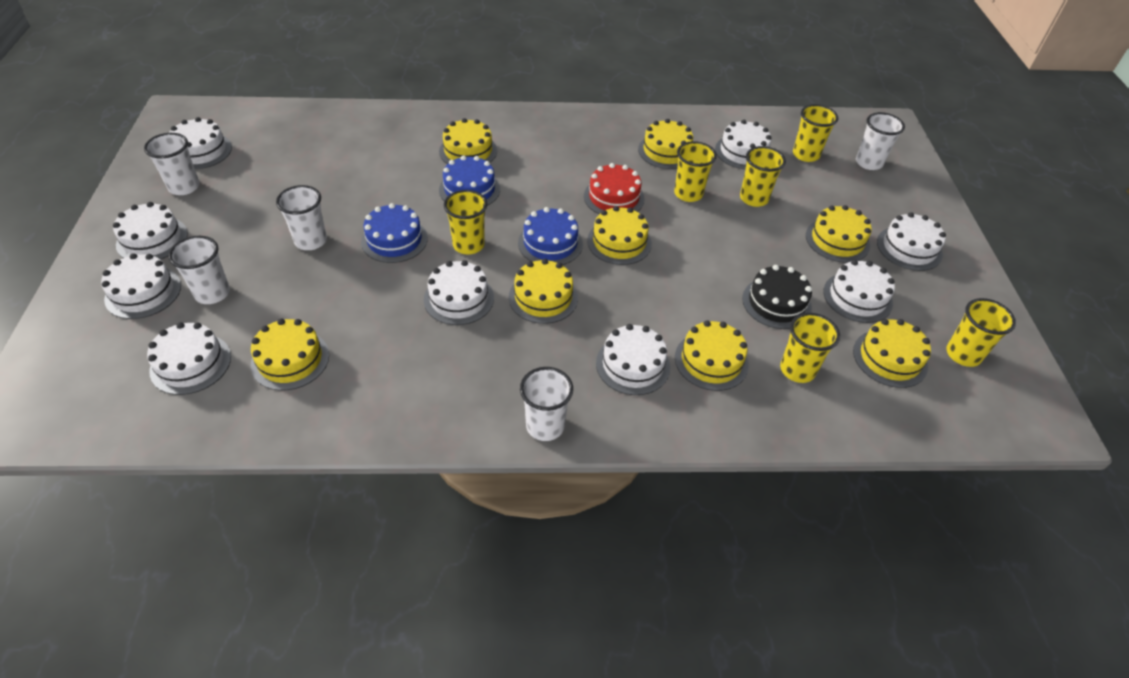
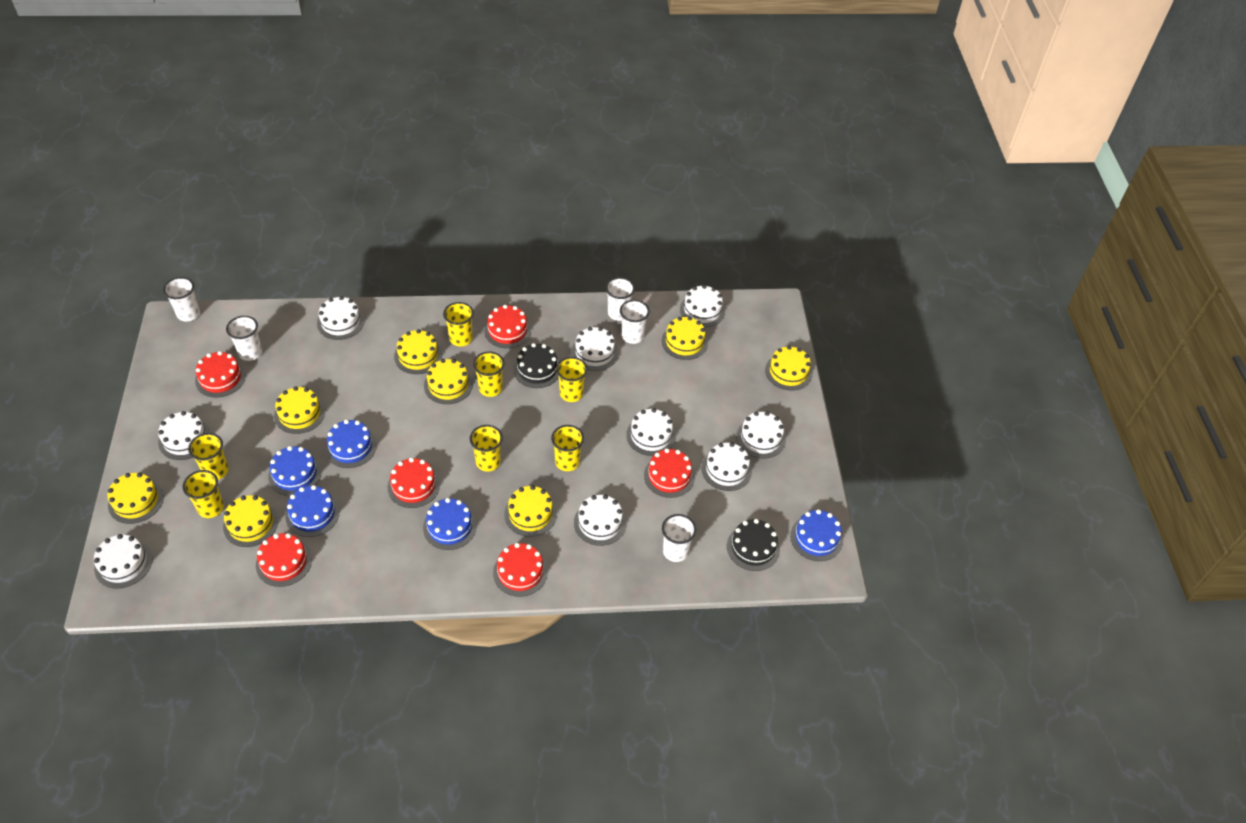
black cake: [742,265,812,329] = 1 -> [513,343,559,388] [727,519,780,571] = 2
blue cake: [361,203,428,263] [439,155,500,206] [518,207,583,265] = 3 -> [268,446,321,496] [285,485,340,537] [325,420,377,468] [423,498,477,550] [790,509,843,561] = 5
red cake: [584,163,645,214] = 1 -> [195,351,246,397] [256,533,312,587] [388,458,440,508] [484,305,531,348] [493,543,548,597] [644,448,695,498] = 6
yellow cup: [444,190,487,254] [674,141,717,202] [740,146,786,207] [780,313,840,383] [793,104,838,162] [946,298,1016,367] = 6 -> [182,470,224,518] [188,433,229,480] [443,302,474,346] [470,425,503,472] [473,351,504,397] [551,425,584,471] [556,357,587,402] = 7

